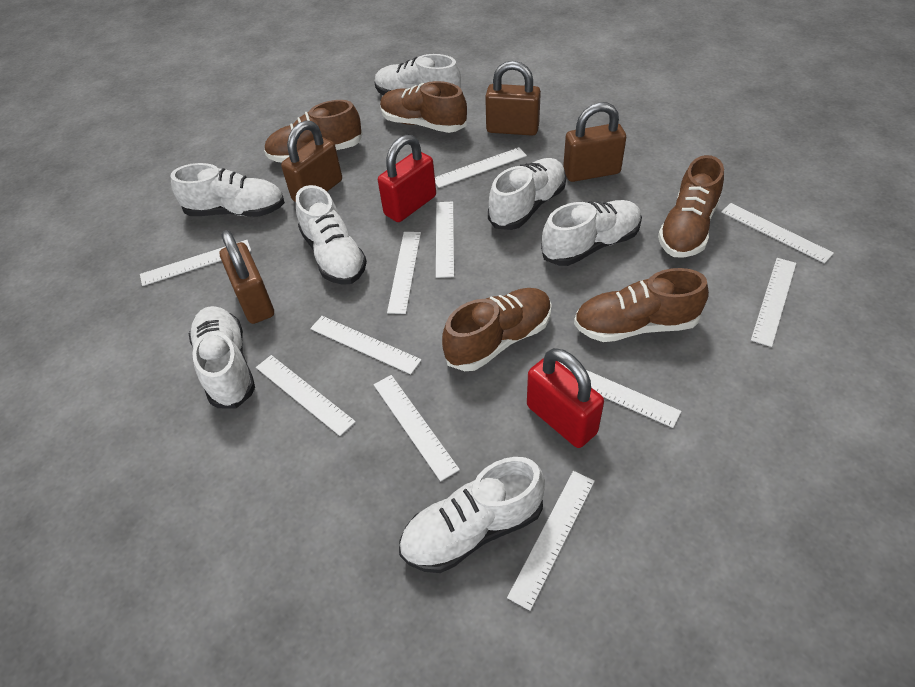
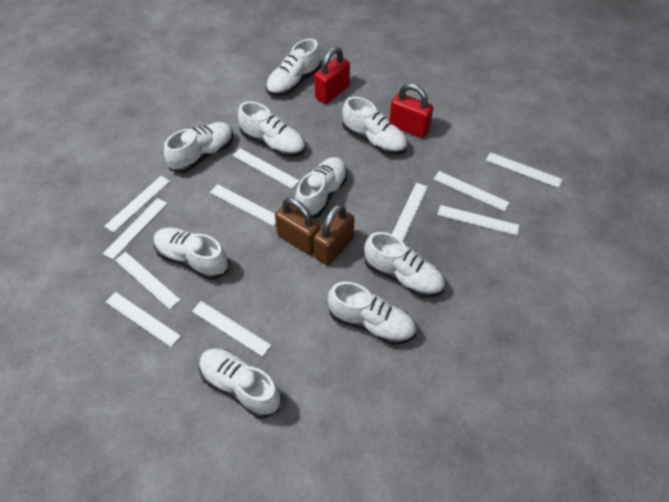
brown padlock: [220,230,274,324] [281,120,342,202] [485,61,541,136] [563,102,626,182] = 4 -> [275,198,321,255] [314,204,355,266] = 2
brown shoe: [264,100,363,163] [380,81,467,133] [442,288,552,371] [574,268,709,342] [658,155,724,258] = 5 -> none = 0
white shoe: [171,163,285,217] [189,306,255,408] [296,185,367,285] [374,54,461,95] [399,457,545,573] [488,158,566,230] [541,200,642,266] = 7 -> [154,227,229,280] [164,122,234,173] [199,348,281,418] [238,101,305,157] [266,39,321,96] [295,157,347,219] [328,282,416,345] [342,97,407,155] [364,232,445,298] = 9

